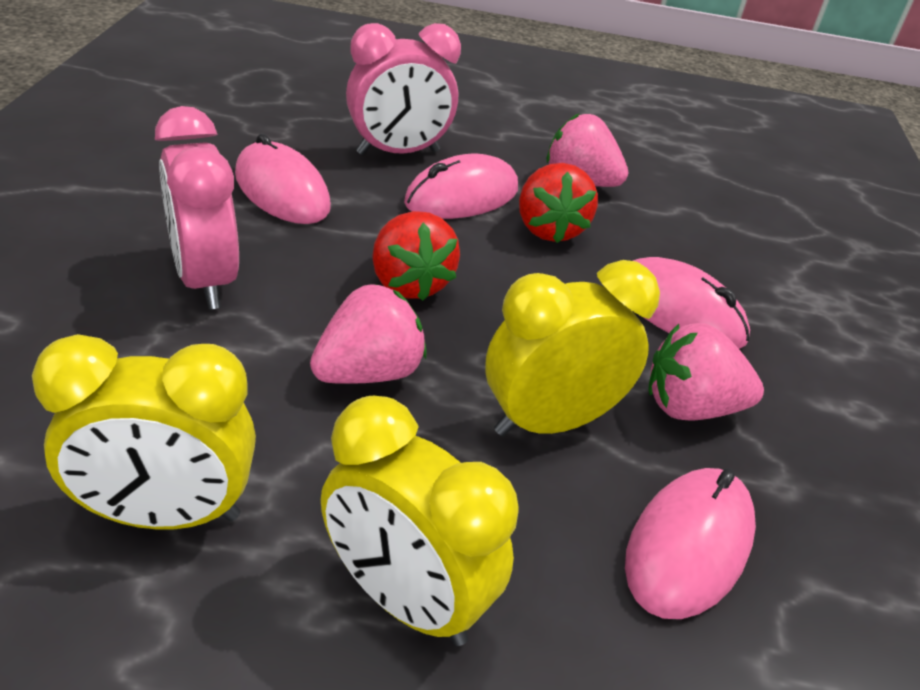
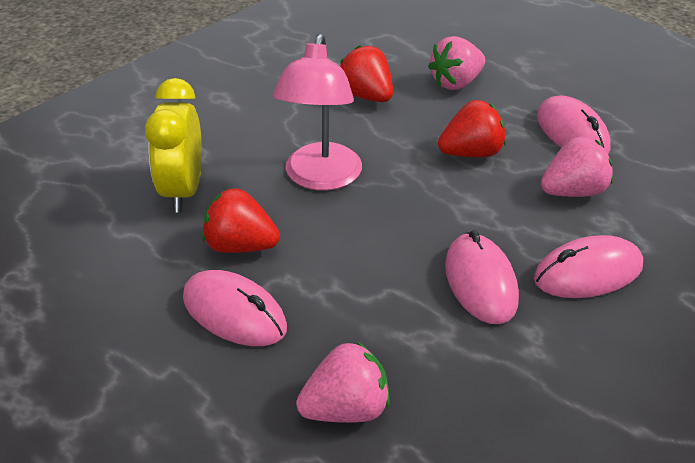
pink clock: [155,106,239,309] [346,23,461,155] = 2 -> none = 0
pink lamp: none = 0 -> [273,34,362,191] = 1
red strawberry: [372,211,460,301] [519,163,598,243] = 2 -> [202,188,280,253] [340,45,393,102] [438,100,506,157] = 3
yellow clock: [32,334,256,530] [321,396,519,646] [485,260,660,436] = 3 -> [145,78,202,213] = 1

